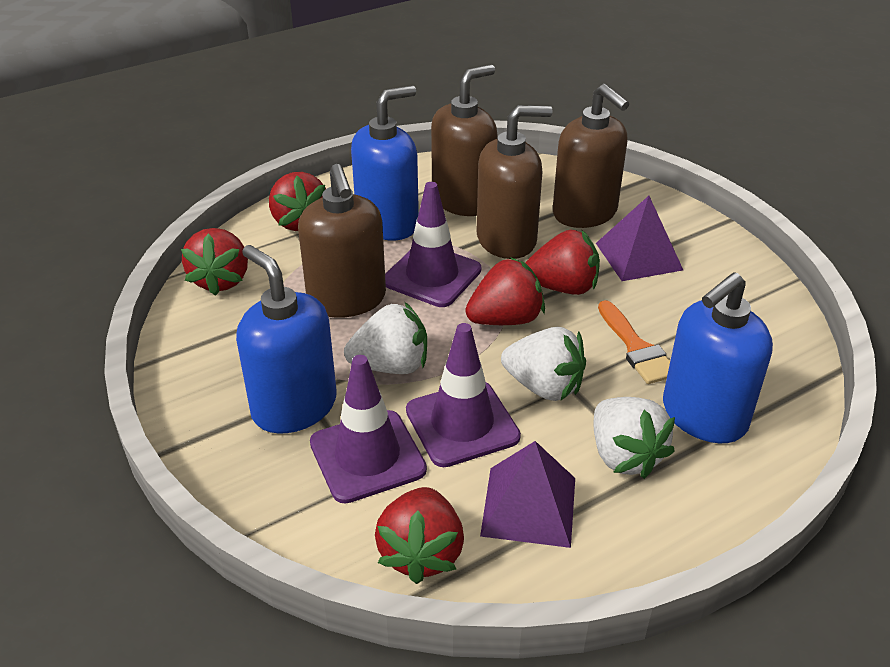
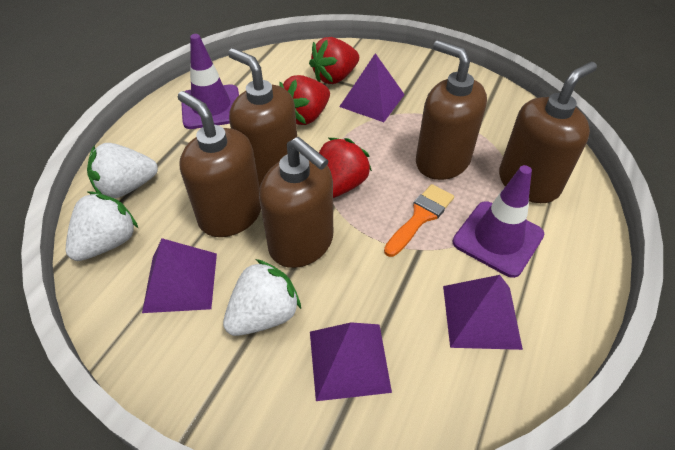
blue soap dispenser: [236,245,337,433] [351,86,419,240] [663,272,773,443] = 3 -> none = 0
brown soap dispenser: [298,164,386,318] [431,65,498,216] [477,105,552,259] [553,84,629,228] = 4 -> [178,91,261,237] [228,48,297,187] [259,137,333,268] [416,40,487,180] [499,62,597,203] = 5
purple pyramid: [480,441,575,548] [596,196,683,281] = 2 -> [142,238,217,313] [310,322,392,401] [339,53,405,122] [443,275,523,350] = 4
purple traffic cone: [310,355,427,504] [385,182,481,307] [406,323,521,467] = 3 -> [181,34,239,129] [453,165,544,278] = 2
red strawberry: [181,228,248,296] [269,172,326,231] [375,487,464,584] [465,257,545,325] [525,230,600,295] = 5 -> [279,75,330,125] [309,37,359,84] [319,138,372,198] = 3

